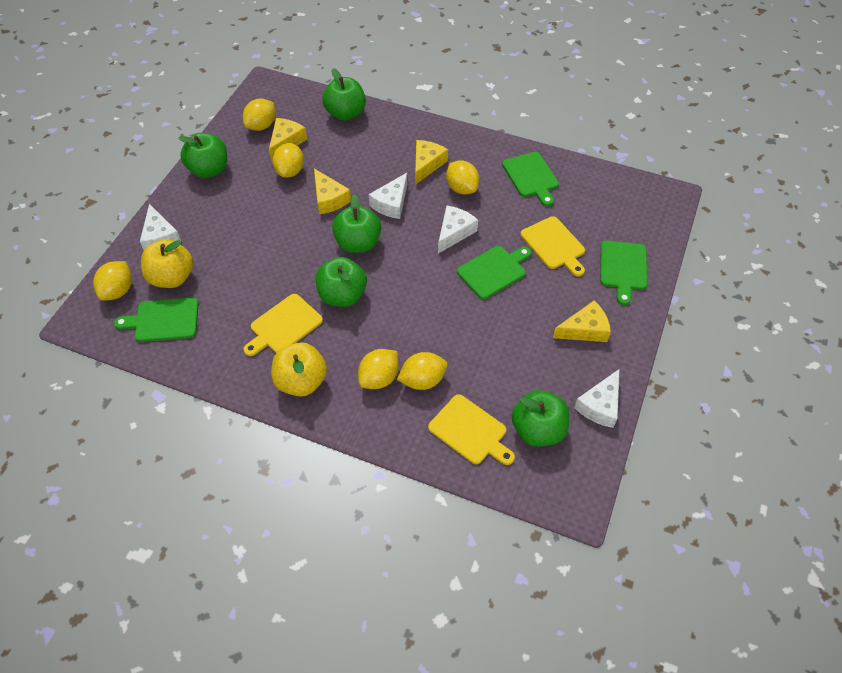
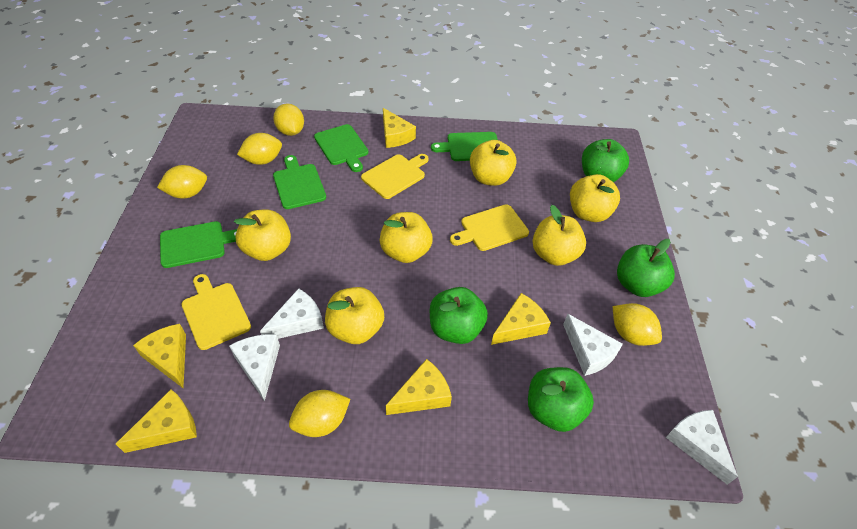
green apple: [178,133,227,178] [316,257,367,307] [322,68,366,121] [332,194,381,253] [512,390,569,447] = 5 -> [430,287,488,344] [528,367,594,432] [582,139,629,182] [617,239,675,297] = 4
yellow apple: [141,239,193,288] [271,342,327,397] = 2 -> [234,209,291,261] [325,287,384,344] [380,212,433,263] [470,140,517,186] [533,205,586,266] [570,174,620,222] = 6
yellow cheese: [269,118,307,161] [314,168,351,214] [415,140,448,185] [553,300,611,342] = 4 -> [116,389,197,453] [133,324,186,388] [383,108,416,148] [386,359,452,415] [491,293,551,345] = 5
yellow lemon: [93,261,132,301] [243,99,275,131] [272,143,304,178] [358,349,399,389] [397,352,448,390] [446,160,479,195] = 6 -> [157,165,207,199] [237,133,282,165] [273,103,304,136] [289,390,350,437] [613,303,662,346] = 5

